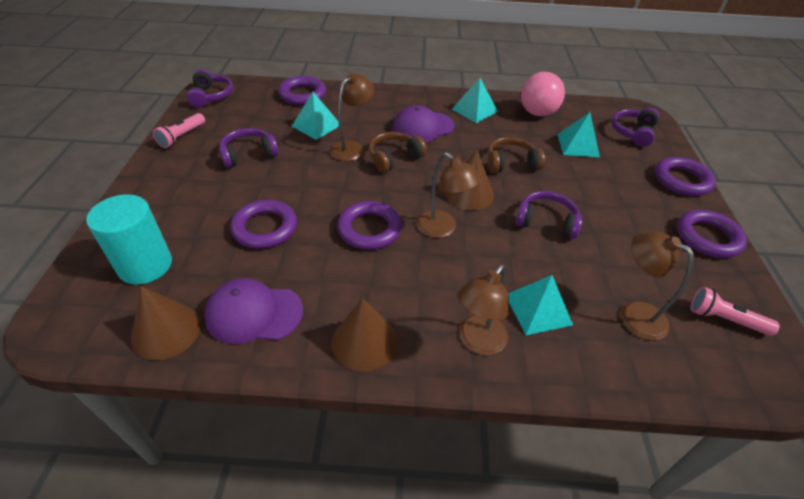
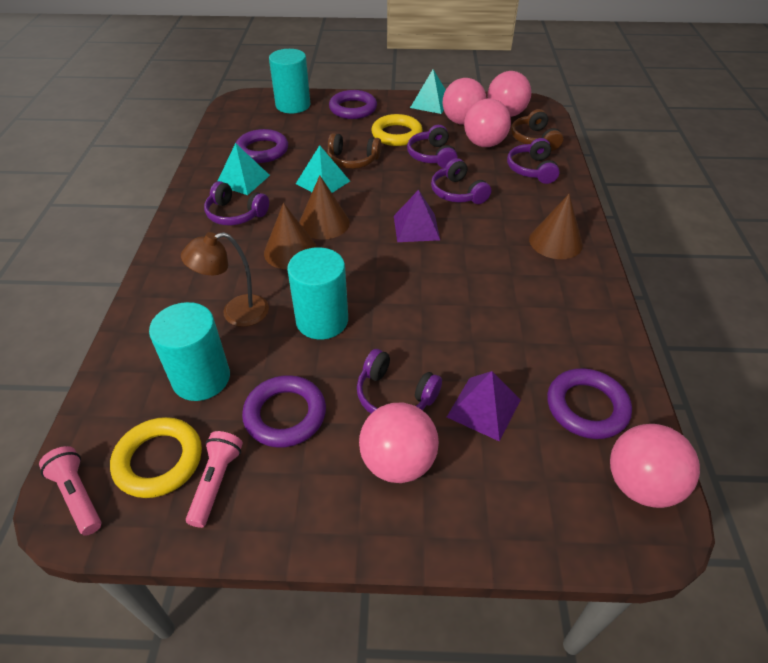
brown lamp: [330,73,374,161] [416,152,481,238] [457,264,509,355] [621,232,694,340] = 4 -> [181,232,269,327] = 1
pink ball: [521,72,565,116] = 1 -> [359,403,439,483] [442,78,487,125] [464,99,511,147] [487,71,531,117] [610,424,700,508] = 5
purple cap: [204,278,303,344] [392,105,455,142] = 2 -> none = 0
purple headphones: [186,69,233,108] [219,128,278,168] [516,191,582,239] [612,108,659,147] = 4 -> [204,181,269,225] [357,349,442,413] [407,125,458,168] [431,158,491,204] [507,138,560,184] = 5
purple pyramid: none = 0 -> [394,190,440,242] [447,371,520,442] = 2
purple ring: [230,200,297,249] [278,76,326,105] [337,201,402,250] [655,157,715,196] [677,210,747,258] = 5 -> [236,129,288,163] [242,375,326,448] [329,90,377,119] [547,368,632,439] = 4
turquoise cylinder: [86,194,172,285] = 1 -> [149,302,230,401] [269,49,310,114] [287,247,348,339] = 3
turquoise pyramid: [292,92,339,140] [452,78,498,123] [508,275,573,335] [557,112,600,157] = 4 -> [217,143,270,195] [296,145,350,193] [410,69,446,114] = 3
yellow ring: none = 0 -> [110,417,202,498] [371,114,423,146] = 2

